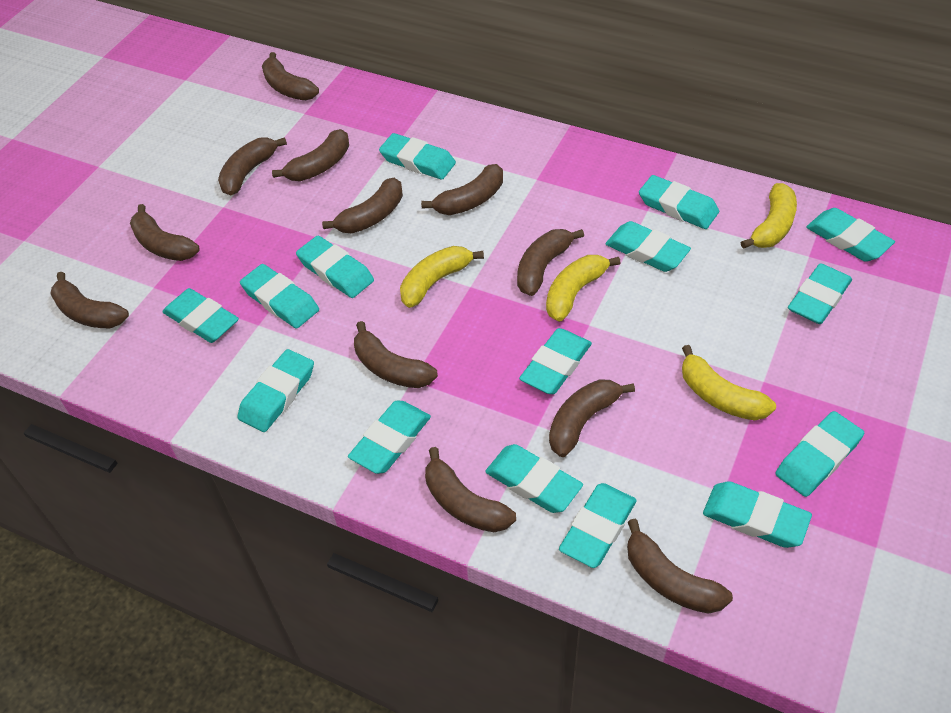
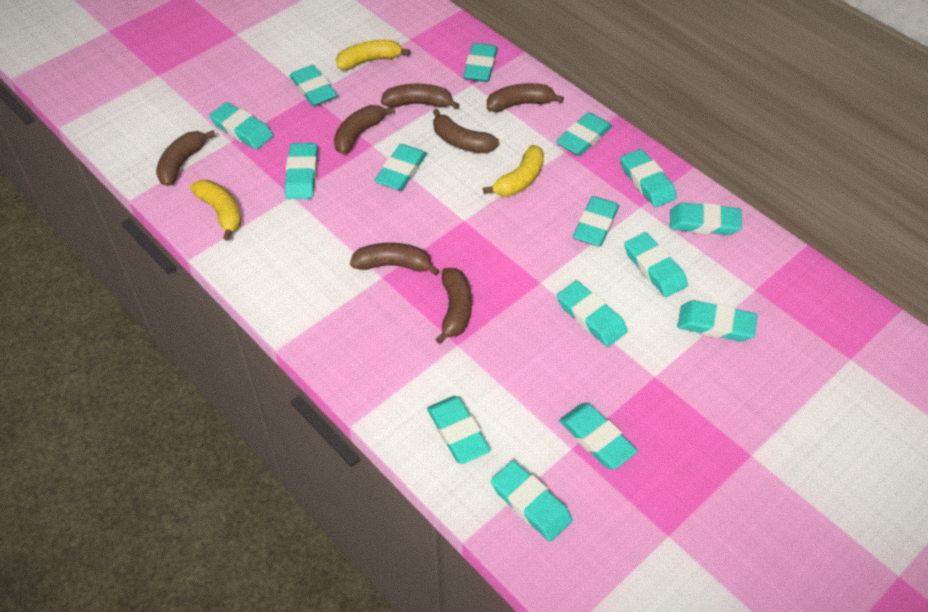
brown banana: [50,272,129,328] [130,204,200,261] [218,137,287,195] [262,52,319,100] [272,129,349,181] [322,178,403,233] [354,321,438,388] [421,164,503,215] [425,447,516,532] [517,229,584,296] [549,379,635,457] [627,519,733,614] = 12 -> [156,130,216,186] [334,105,395,154] [350,243,440,276] [381,84,459,109] [433,109,499,153] [435,268,472,344] [487,83,564,112] = 7
yellow banana: [400,246,484,308] [546,255,621,322] [682,345,776,421] [741,183,797,249] = 4 -> [190,180,241,241] [336,40,410,70] [483,145,544,196] = 3

